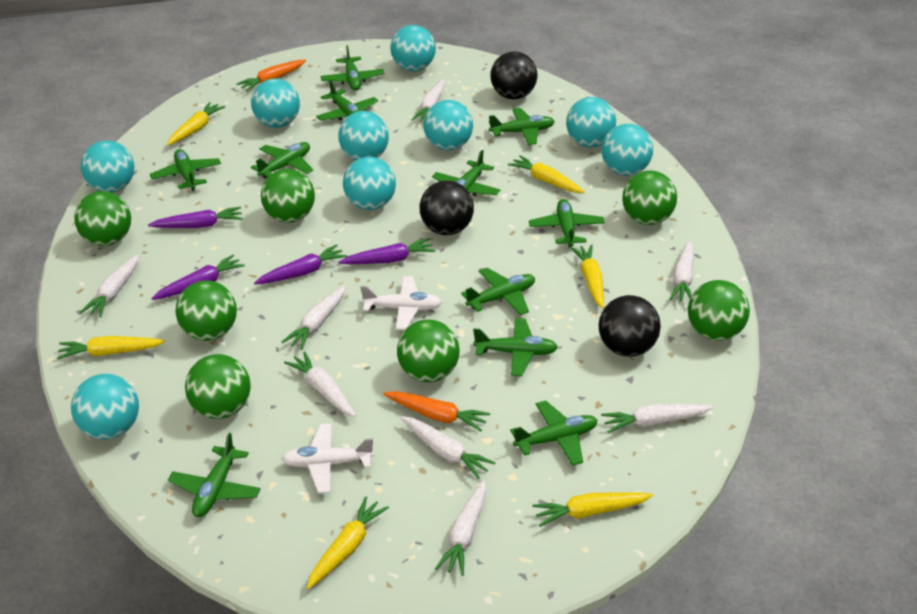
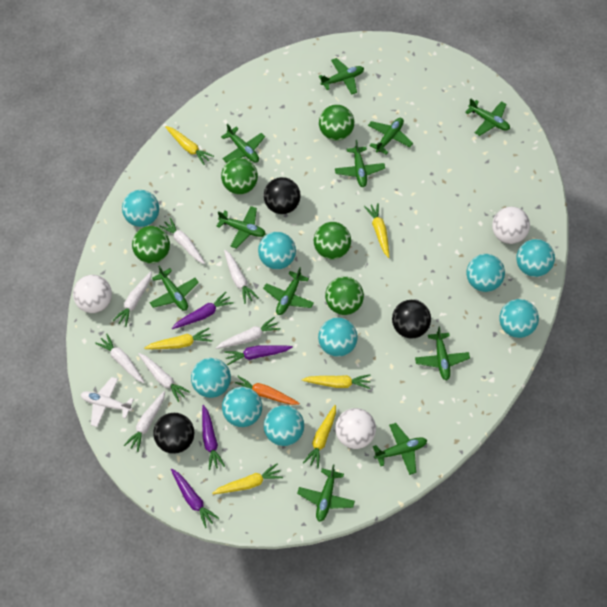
green ball: [74,191,131,246] [175,281,237,341] [185,354,251,419] [261,169,315,223] [397,320,460,382] [622,170,677,225] [688,280,750,341] = 7 -> [132,226,170,264] [221,158,258,194] [314,222,351,260] [319,105,355,141] [325,276,364,315] = 5
orange carrot: [236,59,306,91] [383,391,490,432] = 2 -> [232,376,300,405] = 1
white ball: none = 0 -> [73,275,112,313] [335,408,376,449] [492,207,530,244] = 3
white carrot: [80,254,139,317] [281,285,346,350] [284,352,356,417] [400,416,496,479] [412,79,445,122] [435,479,487,576] [601,404,713,433] [669,240,694,302] = 8 -> [95,334,145,383] [112,271,152,327] [124,391,165,452] [138,353,190,402] [159,218,205,264] [216,317,281,349] [224,250,259,304] = 7
white plane: [281,423,375,493] [360,276,442,330] = 2 -> [81,377,134,427] = 1

